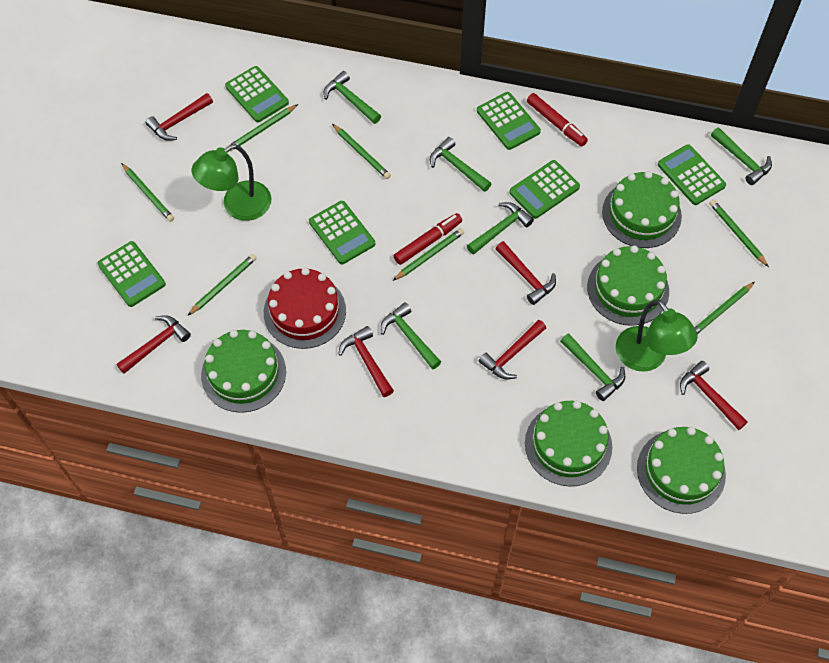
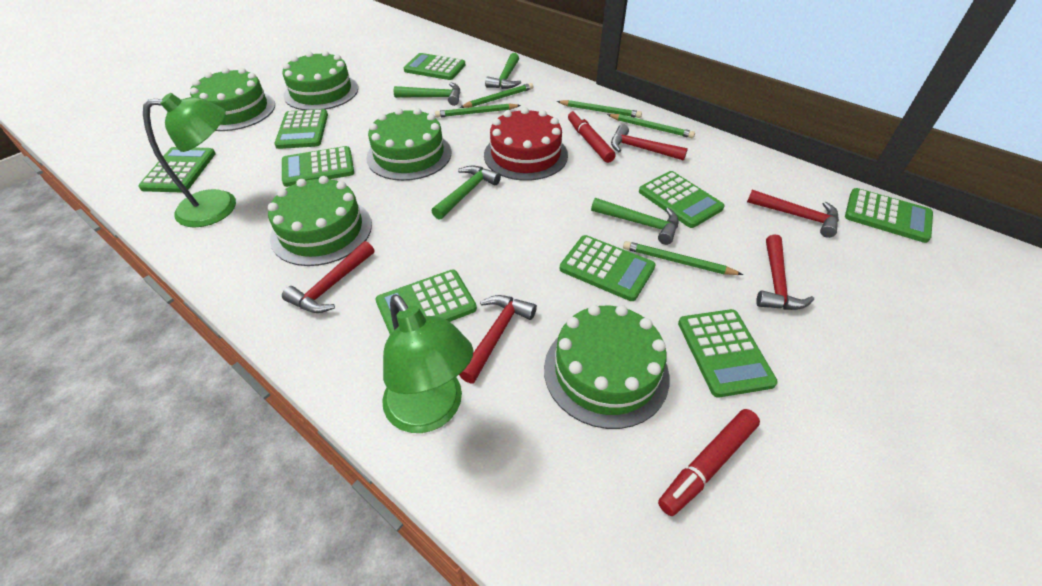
green calculator: [97,241,166,307] [225,66,289,122] [309,201,375,264] [477,92,541,150] [509,160,580,219] [658,144,726,205] = 6 -> [138,147,216,192] [274,109,328,149] [282,146,354,187] [376,270,477,334] [404,53,465,80] [560,235,656,301] [639,171,725,228] [678,309,778,398] [845,188,933,243] = 9
green hammer: [324,71,381,124] [381,302,441,370] [430,137,491,192] [467,202,534,255] [560,334,625,401] [711,127,772,185] = 6 -> [394,82,461,106] [431,166,501,220] [485,53,521,89] [591,198,679,245] = 4
green pencil: [121,163,174,222] [187,254,257,316] [227,104,298,151] [332,124,391,179] [393,228,464,281] [694,282,755,334] [709,200,769,267] = 7 -> [435,103,521,118] [460,83,534,108] [557,100,642,118] [607,114,695,138] [623,241,743,275] = 5
red hammer: [117,315,191,374] [145,93,213,141] [338,326,394,397] [478,320,546,380] [495,241,556,305] [680,361,748,430] = 6 -> [282,241,374,313] [459,295,537,383] [611,125,688,161] [747,190,839,238] [756,234,814,310] = 5

